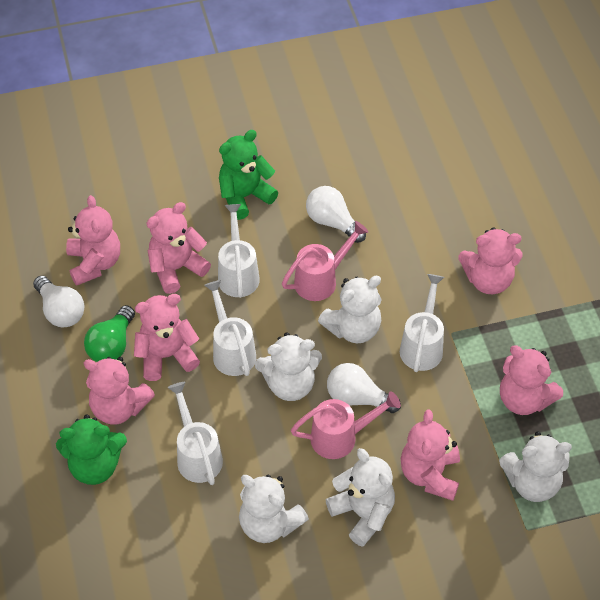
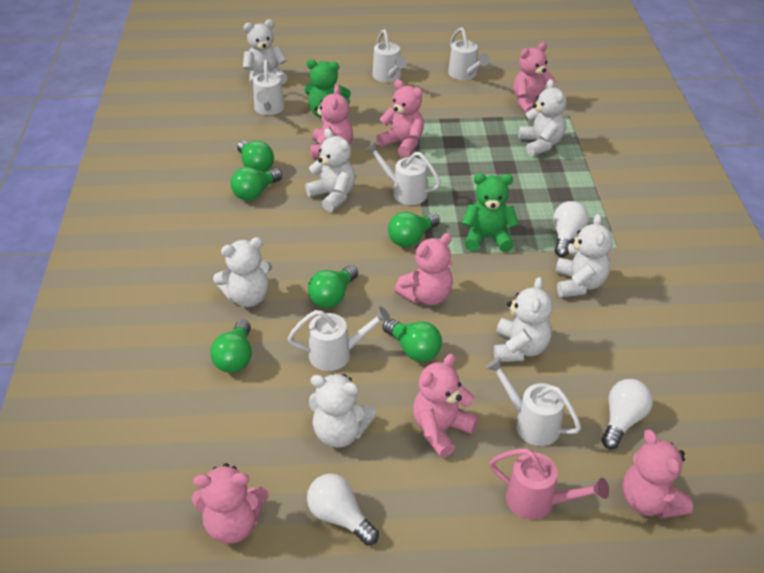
green light bulb: [84,305,135,362] = 1 -> [210,320,252,373] [231,167,282,201] [237,141,274,171] [308,265,358,308] [382,319,442,362] [388,212,440,247] = 6
pink watering can: [282,221,368,301] [291,391,401,459] = 2 -> [489,448,609,520] = 1
white teddy bear: [239,475,309,543] [255,332,322,401] [318,276,382,343] [326,448,395,547] [499,431,572,502] = 5 -> [213,237,272,307] [243,19,288,88] [305,128,355,212] [309,374,376,448] [494,277,553,362] [518,79,567,156] [555,214,613,297] = 7
white watering can: [168,382,223,485] [204,280,256,376] [218,204,260,298] [400,274,444,372] = 4 -> [253,60,285,115] [288,306,391,371] [365,142,441,205] [372,29,407,82] [448,27,490,80] [485,357,581,446] = 6

